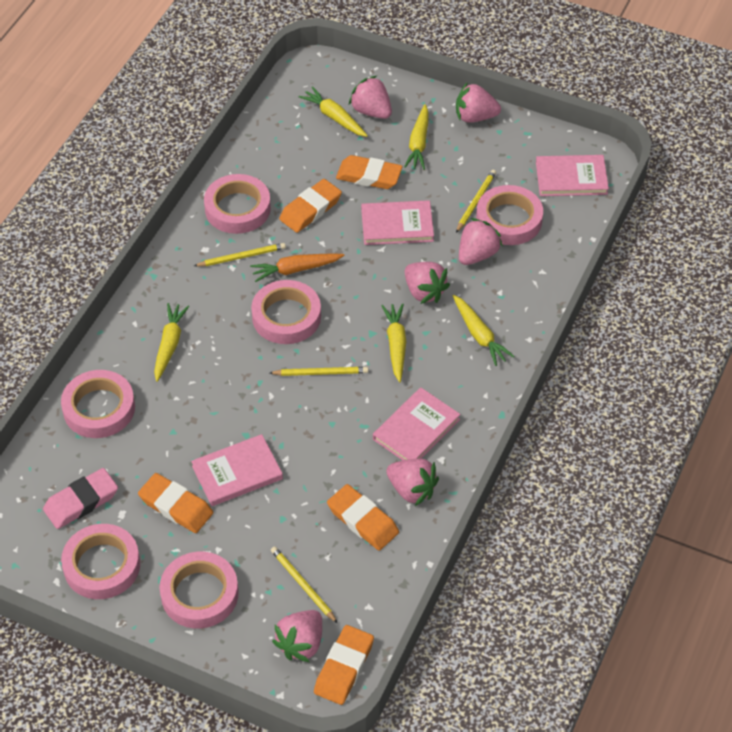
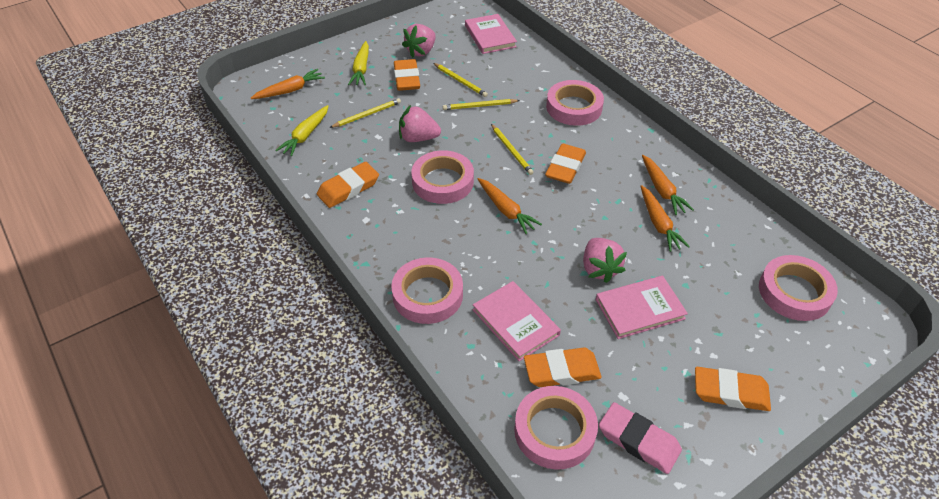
orange carrot: [250,253,344,282] = 1 -> [251,69,325,99] [478,178,542,234] [640,185,690,252] [642,155,694,215] = 4
pink book: [191,434,283,506] [361,200,434,245] [373,388,461,461] [536,155,609,196] = 4 -> [465,14,517,54] [473,281,561,361] [596,276,688,339] = 3
pink strawberry: [272,610,322,662] [349,76,392,119] [386,459,439,506] [405,262,450,304] [456,82,501,123] [459,218,503,265] = 6 -> [399,105,441,142] [402,24,436,58] [583,238,627,283] = 3
pink tape: [61,370,135,438] [61,524,140,599] [160,552,239,628] [204,174,271,234] [251,280,321,344] [476,185,543,245] = 6 -> [391,257,463,324] [411,150,474,204] [514,386,598,470] [546,80,604,126] [759,255,838,321] = 5
yellow carrot: [154,303,190,382] [299,86,368,137] [381,303,406,382] [404,104,429,170] [453,295,515,366] = 5 -> [275,105,329,156] [348,41,369,85] = 2

